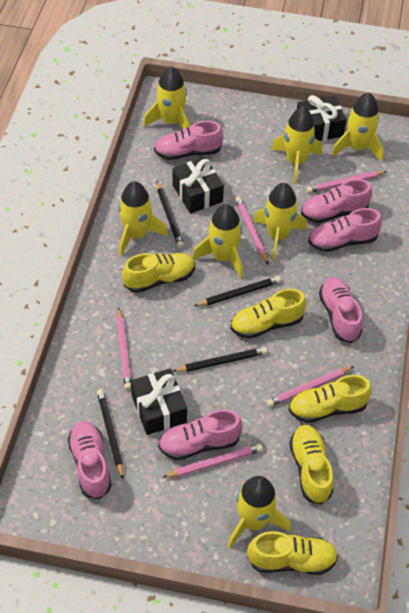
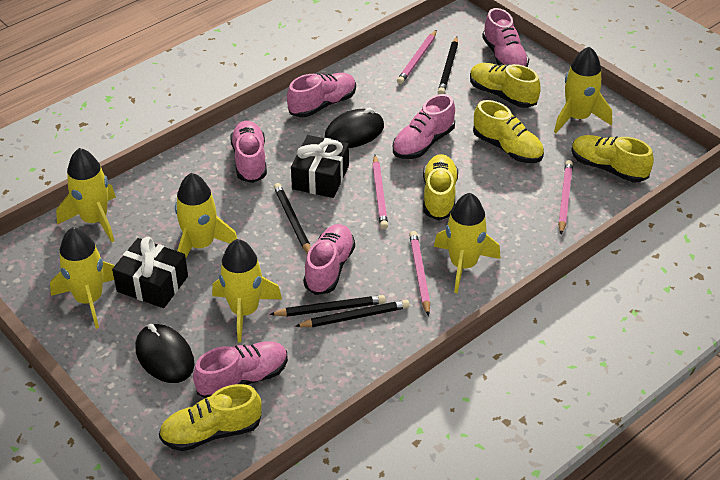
black gift: [131,368,187,435] [172,157,224,213] [297,95,347,141] = 3 -> [112,236,188,308] [291,135,349,198] = 2
black mouse: none = 0 -> [135,324,195,383] [324,108,384,148] = 2
pink pencil: [116,307,131,390] [163,444,262,478] [235,197,268,264] [267,366,354,407] [306,171,387,193] = 5 -> [372,155,388,229] [397,30,437,84] [409,231,430,316] [558,160,573,234] = 4
yellow rocket: [118,181,168,256] [143,66,190,129] [192,204,243,278] [228,476,291,548] [253,183,307,260] [271,107,322,184] [331,93,384,162] = 7 -> [50,227,115,329] [56,148,116,242] [175,173,237,258] [212,239,282,343] [434,193,501,293] [554,46,612,133] = 6

